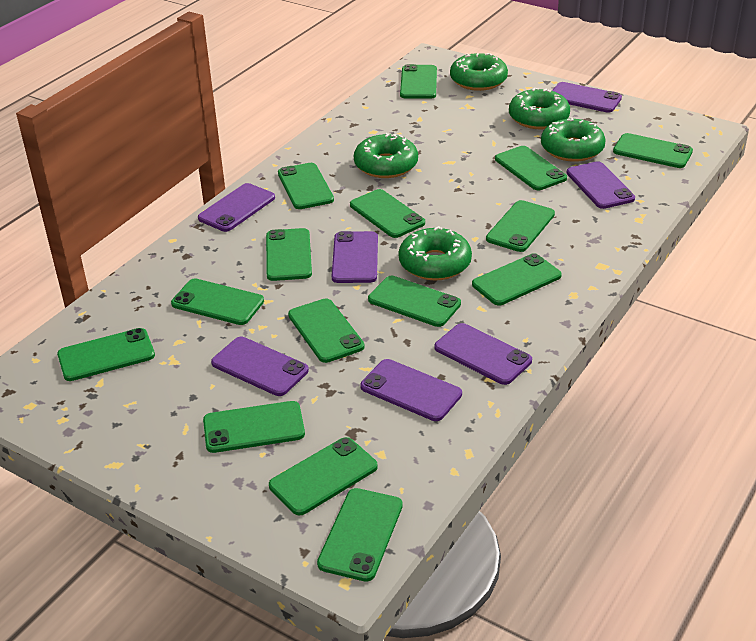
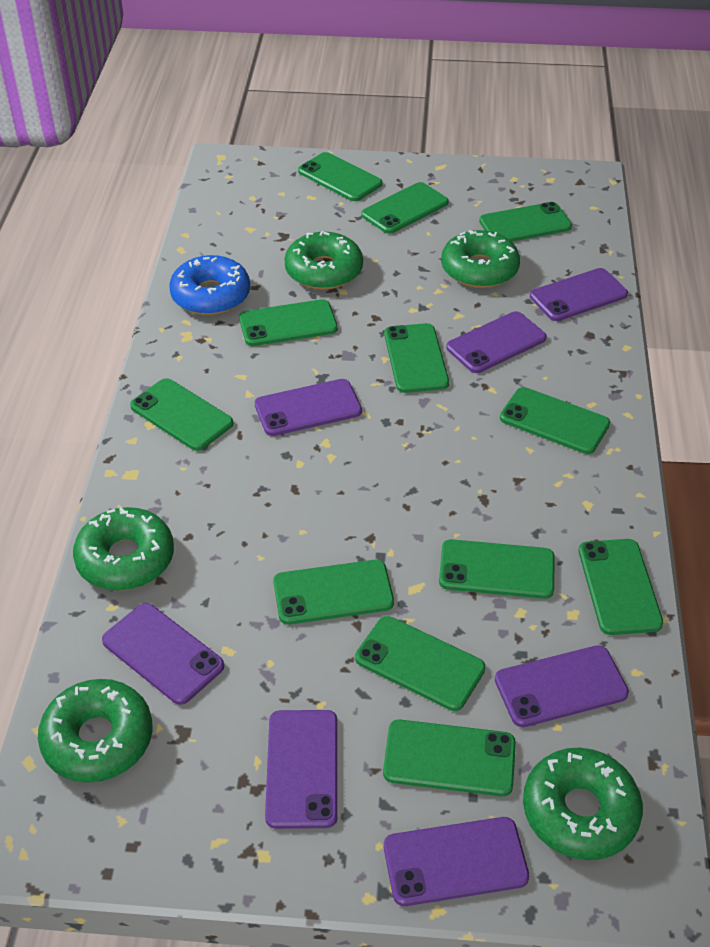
blue donut: none = 0 -> [169,255,250,315] = 1
green phone: [57,328,155,381] [171,279,264,325] [203,401,305,453] [266,228,312,281] [269,437,378,515] [278,163,334,209] [288,298,365,363] [317,488,403,582] [350,189,425,238] [368,276,461,327] [400,64,437,99] [472,253,562,305] [486,200,555,252] [495,146,567,190] [613,133,693,168] = 15 -> [130,378,233,451] [239,299,338,346] [273,560,394,625] [298,152,382,201] [355,616,486,711] [361,182,449,234] [383,720,516,796] [384,323,449,393] [439,539,555,599] [479,202,572,242] [500,387,610,454] [578,539,663,635] = 12

